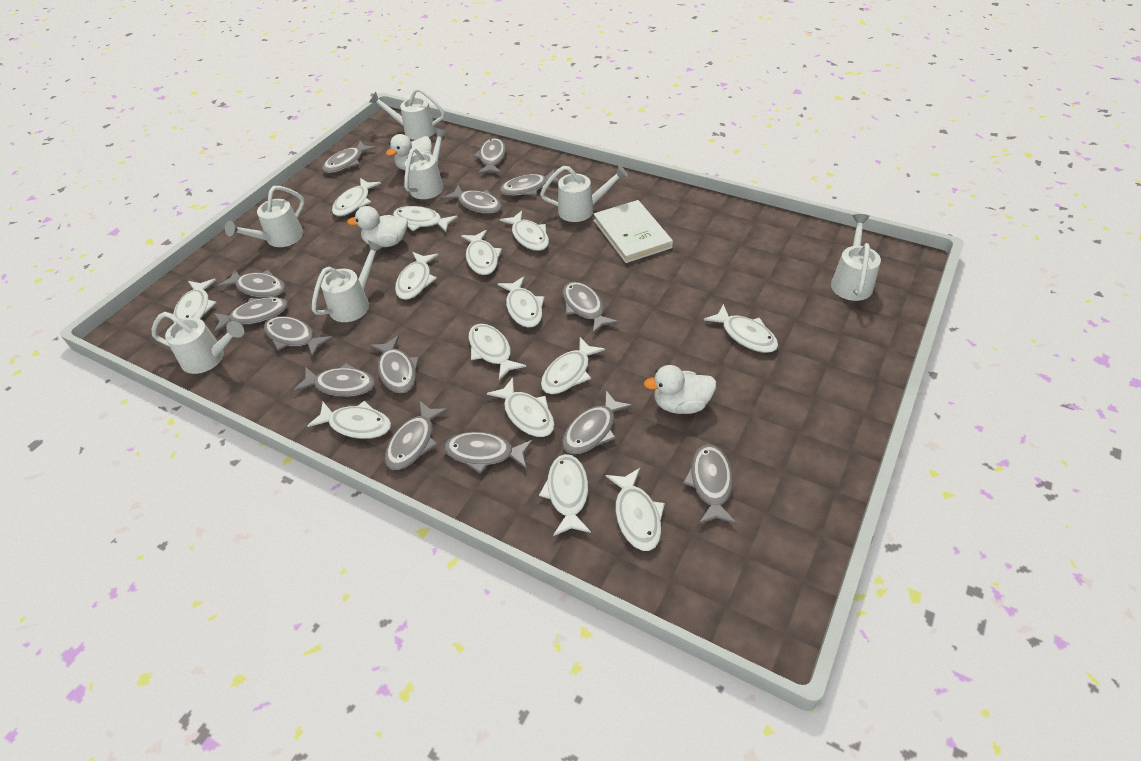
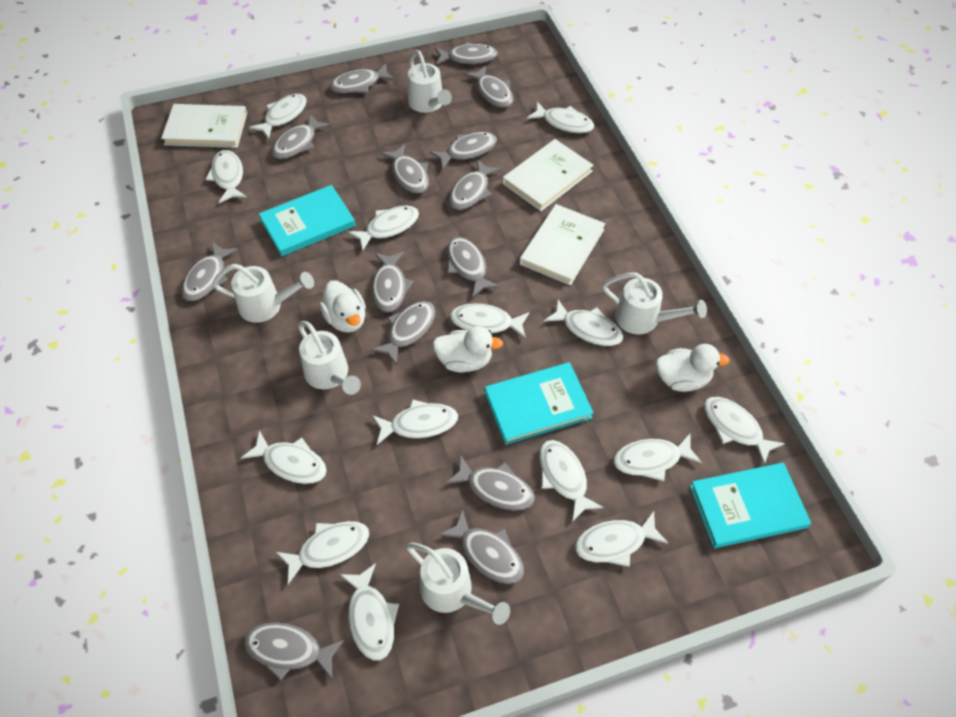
turquoise book: none = 0 -> [259,185,356,256] [485,362,594,445] [690,463,811,548] = 3
white book: [594,200,673,263] = 1 -> [161,104,247,148] [503,139,593,211] [520,204,605,285] = 3
white watering can: [151,312,244,374] [225,186,305,247] [312,240,383,322] [369,88,445,140] [404,128,448,199] [540,165,628,222] [831,214,881,301] = 7 -> [212,264,314,323] [298,321,361,395] [406,542,510,625] [408,50,452,113] [602,272,707,335] = 5

